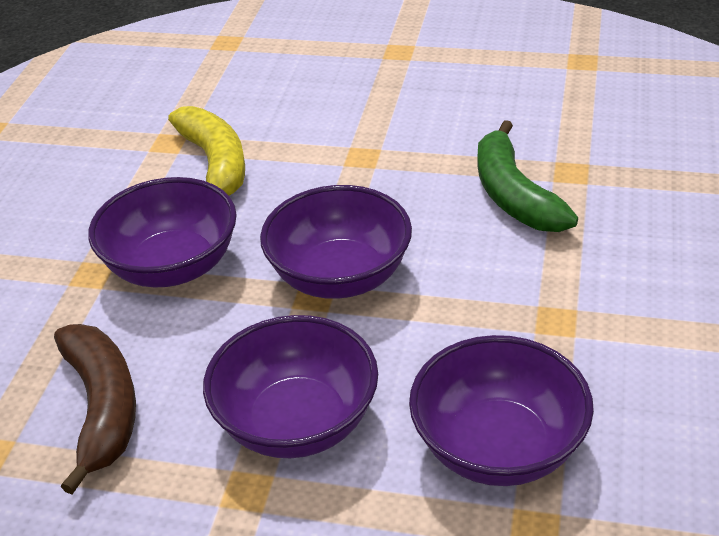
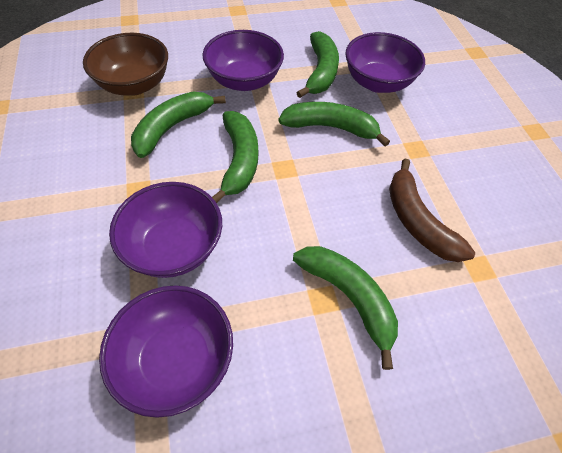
brown bowl: none = 0 -> [83,33,168,96] = 1
green banana: [477,120,578,232] = 1 -> [131,92,226,158] [212,111,258,203] [279,102,390,147] [293,246,398,370] [296,31,339,98] = 5
yellow banana: [168,106,245,196] = 1 -> none = 0

